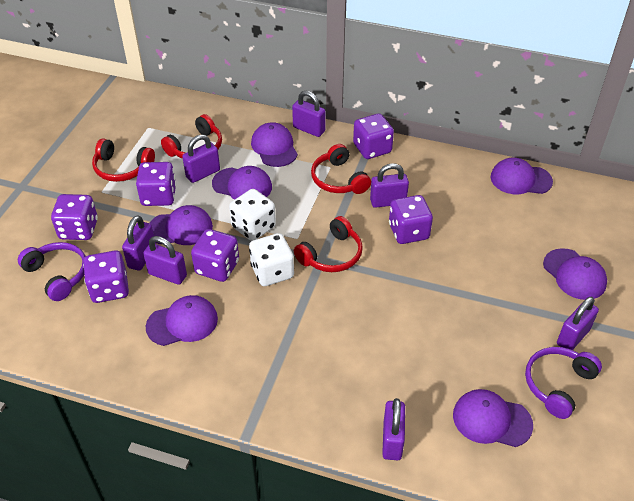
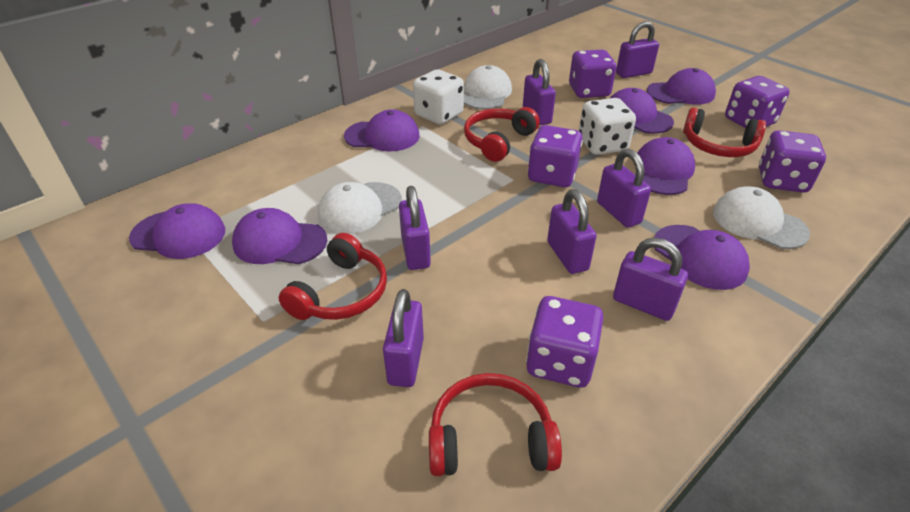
purple dice: [51,194,98,240] [83,251,129,303] [136,162,176,206] [191,229,239,282] [353,114,394,159] [389,195,433,244] = 6 -> [526,296,603,388] [528,125,583,187] [569,50,616,98] [725,76,790,128] [759,130,826,193] = 5
purple headphones: [18,242,86,301] [525,347,602,419] = 2 -> none = 0
white cap: none = 0 -> [318,182,402,234] [464,65,512,110] [713,187,810,249] = 3

